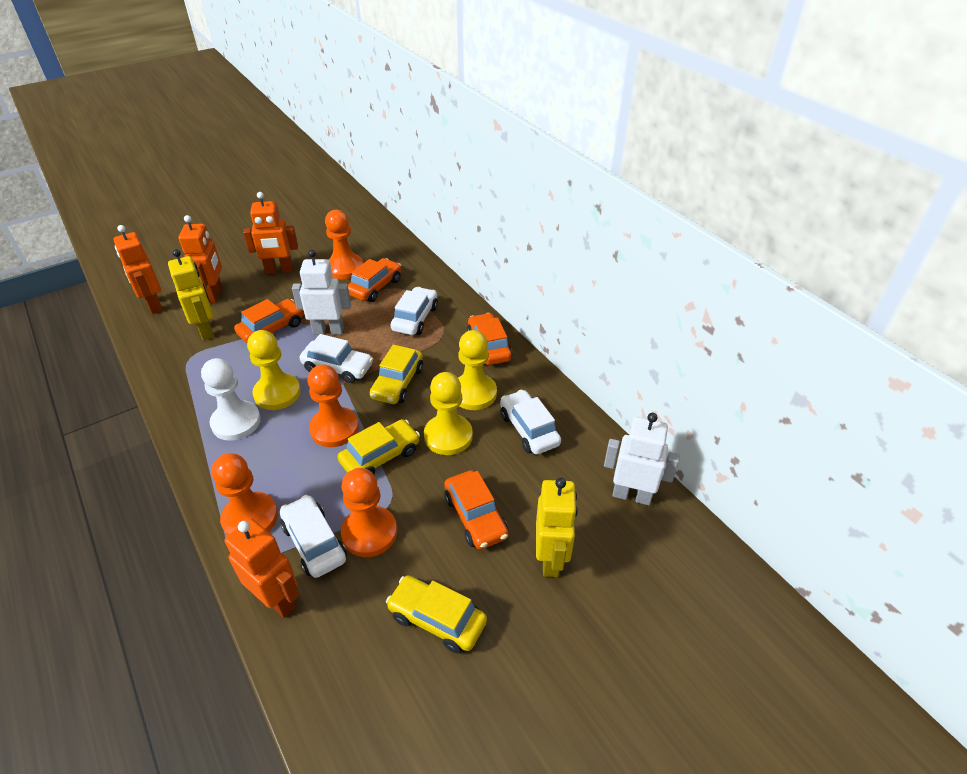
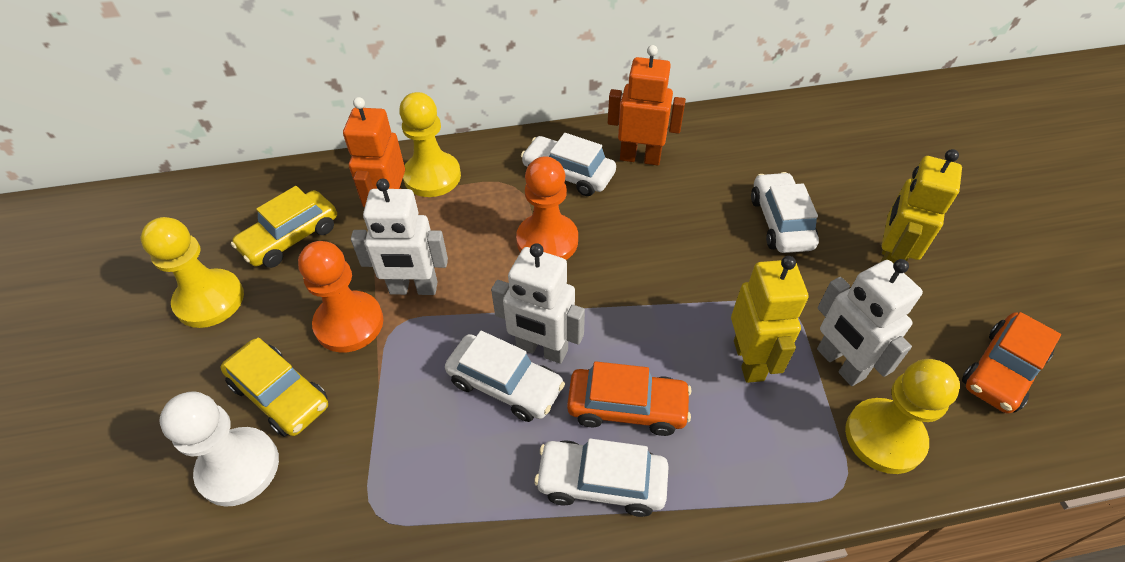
orange car: [234,299,303,343] [348,258,401,302] [444,470,508,550] [467,313,512,365] = 4 -> [567,361,692,436] [962,312,1061,413] = 2
orange pawn: [212,453,278,536] [308,365,359,447] [325,210,363,279] [341,468,397,557] = 4 -> [298,241,384,353] [516,156,578,260] = 2
orange robot: [113,225,163,314] [178,215,222,303] [224,519,300,618] [243,192,298,274] = 4 -> [343,97,405,207] [608,45,686,165] = 2
white robot: [292,250,351,335] [604,413,680,505] = 2 -> [351,179,448,295] [491,243,585,364] [817,259,923,386] = 3
yellow car: [338,419,420,474] [370,345,423,404] [386,575,487,653] = 3 -> [220,337,328,437] [231,186,337,268] = 2

